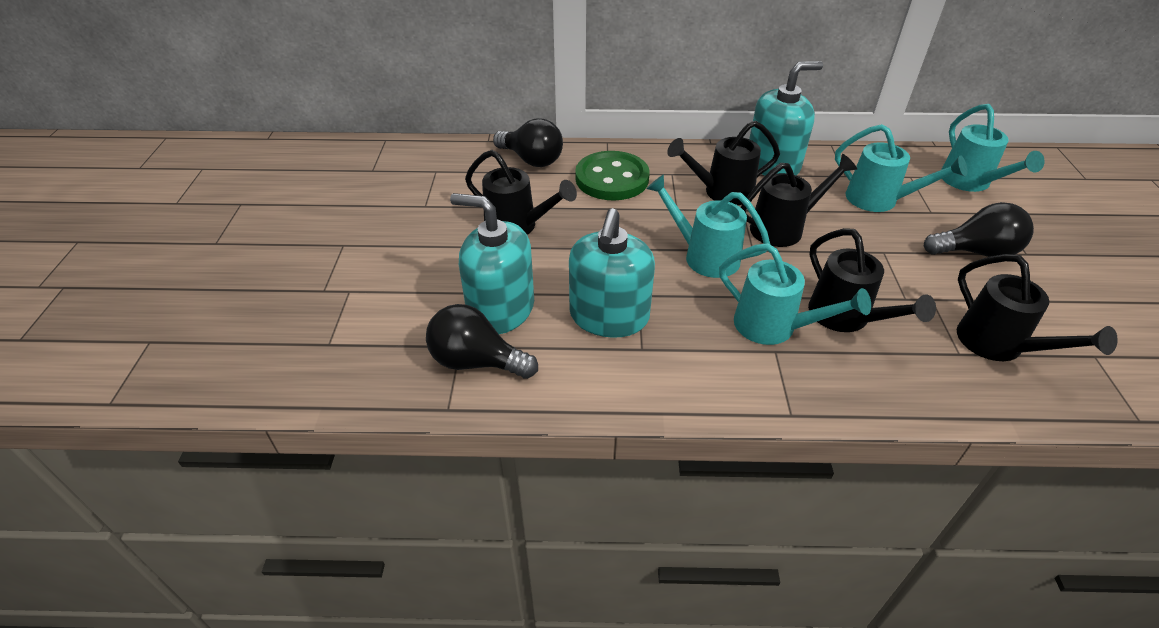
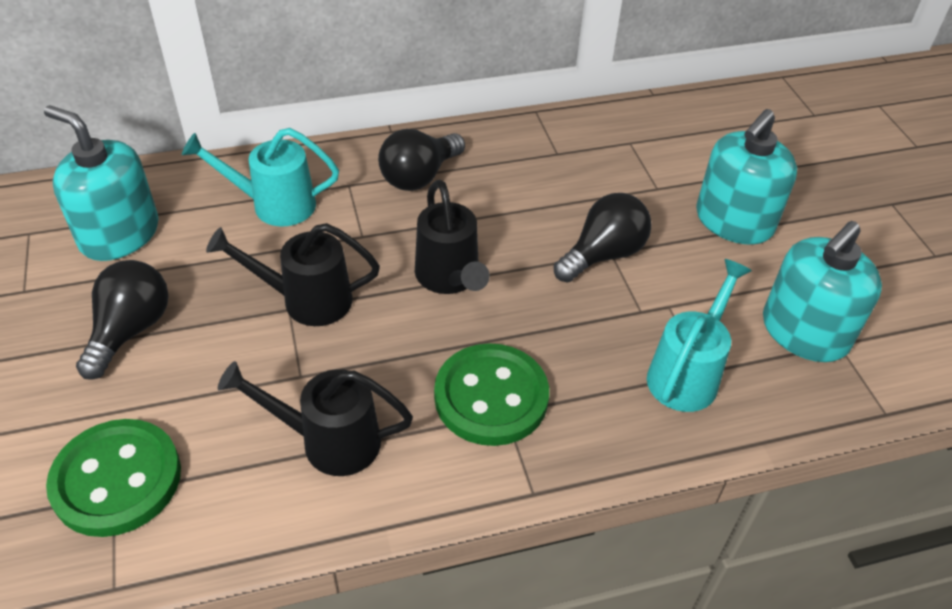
black watering can: [465,150,577,235] [667,121,780,205] [741,154,857,247] [808,228,936,332] [957,254,1118,361] = 5 -> [206,223,380,326] [218,361,413,476] [415,180,490,294] = 3
green button: [575,151,650,201] = 1 -> [46,419,181,537] [434,343,549,446] = 2
turquoise watering can: [646,174,770,278] [719,243,871,345] [835,124,968,212] [941,104,1045,192] = 4 -> [182,128,339,226] [647,259,752,412] = 2

